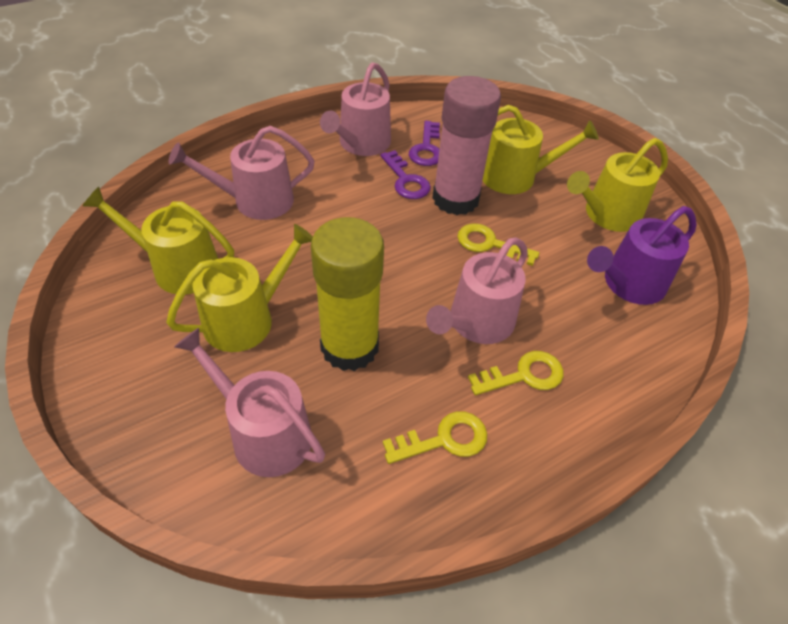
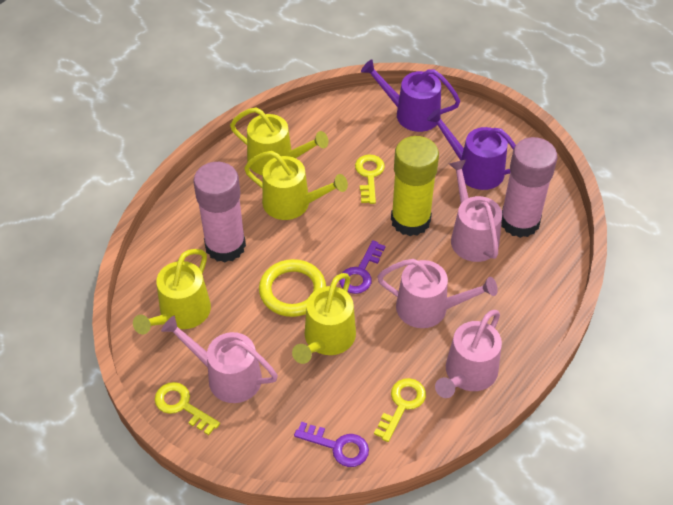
pink glue stick: [432,76,501,215] = 1 -> [193,162,246,262] [501,137,557,238] = 2
purple watering can: [587,206,697,305] = 1 -> [361,59,460,132] [427,109,516,190] = 2
yellow ring: none = 0 -> [259,259,326,317] = 1

